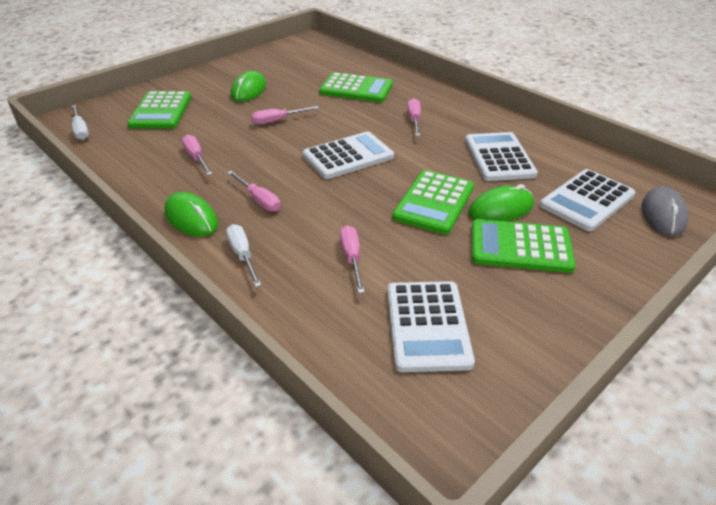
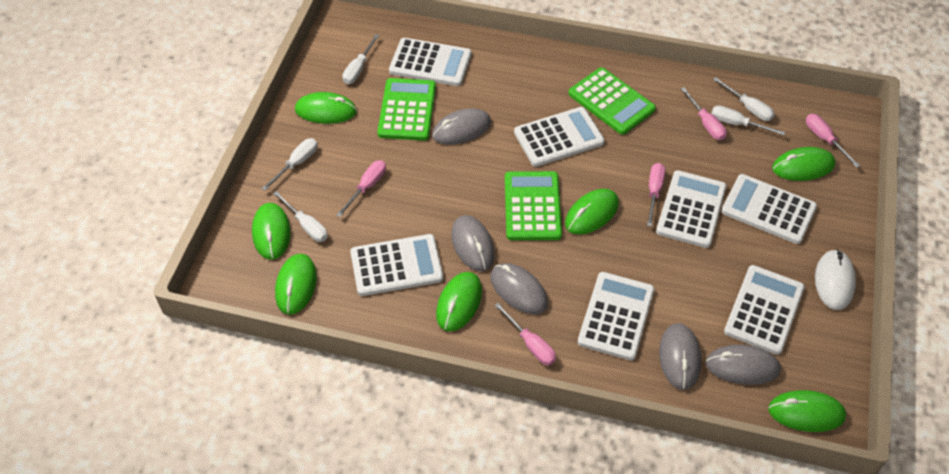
green calculator: [128,91,191,129] [319,72,393,102] [392,170,474,234] [472,219,576,273] = 4 -> [377,78,436,141] [505,171,562,240] [568,67,656,135] = 3
green mouse: [164,192,218,237] [231,71,266,102] [468,184,534,221] = 3 -> [252,203,291,260] [275,254,317,315] [295,92,357,124] [436,272,482,332] [565,189,619,235] [768,390,846,432] [772,147,835,181] = 7
grey mouse: [642,186,689,236] = 1 -> [432,108,491,145] [451,215,495,271] [491,263,548,314] [659,323,701,390] [705,345,781,385] = 5
white calculator: [303,131,394,179] [387,281,475,372] [465,132,538,181] [540,169,635,231] = 4 -> [350,234,443,296] [389,38,472,86] [514,107,605,167] [578,272,654,360] [656,170,727,248] [721,174,817,244] [724,265,805,355] = 7
white mouse: none = 0 -> [815,249,856,310] = 1
white screwdriver: [72,105,89,140] [226,224,262,287] = 2 -> [262,138,318,191] [273,191,328,242] [342,34,379,84] [711,105,785,136] [713,77,775,121] = 5

